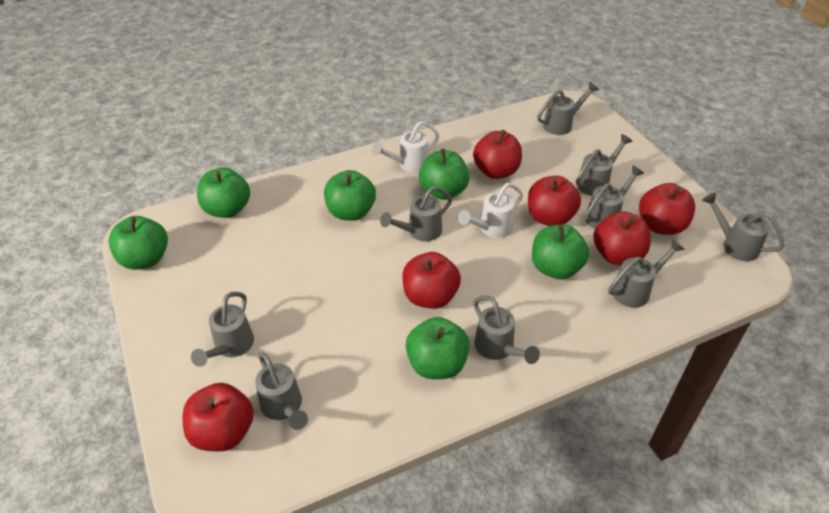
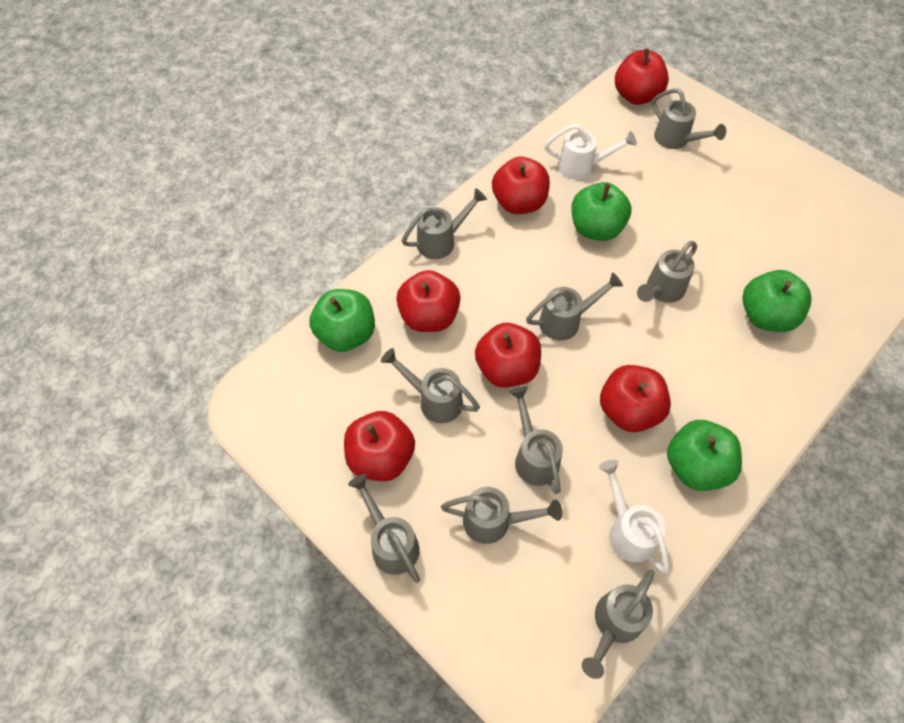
green apple: [109,216,168,270] [197,167,250,218] [324,170,376,221] [405,317,470,379] [419,149,470,200] [532,225,589,279] = 6 -> [309,289,375,352] [571,182,631,241] [667,420,742,491] [742,270,812,332] = 4

